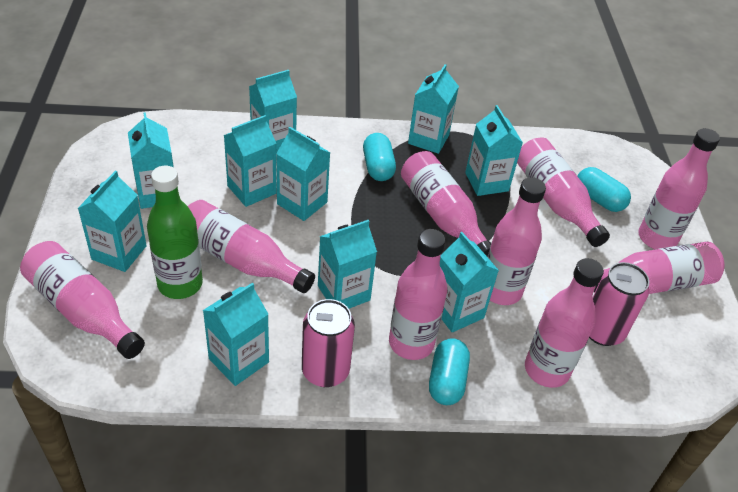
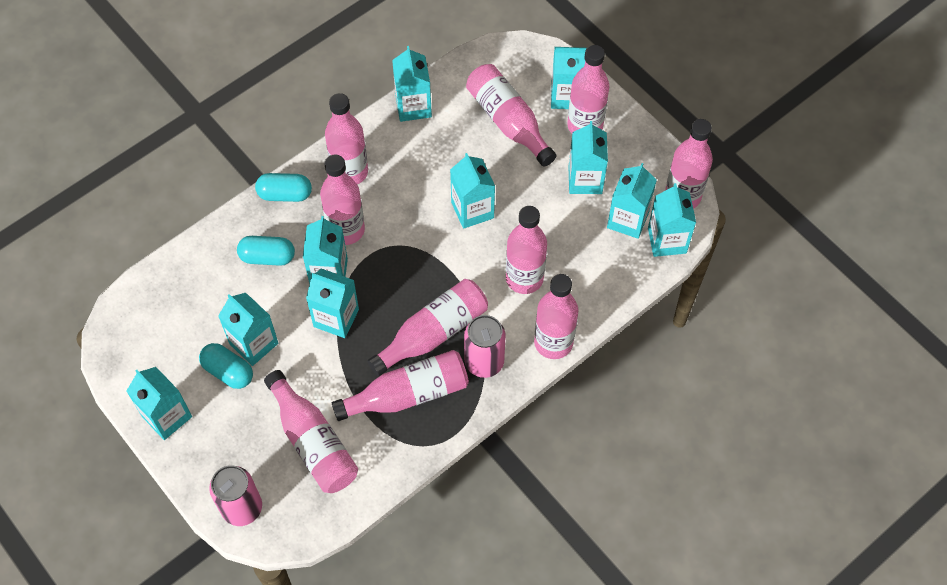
green bottle: [147,166,203,299] = 1 -> none = 0
pink bottle: [20,241,145,359] [188,200,315,293] [389,229,447,360] [401,151,491,256] [487,177,546,305] [517,138,610,247] [525,258,604,388] [594,242,724,294] [638,128,720,249] = 9 -> [264,370,358,493] [320,155,365,245] [325,93,368,184] [332,350,469,421] [367,279,488,376] [466,64,557,167] [506,206,547,294] [534,274,578,359] [568,45,609,133] [665,119,713,209] = 10

